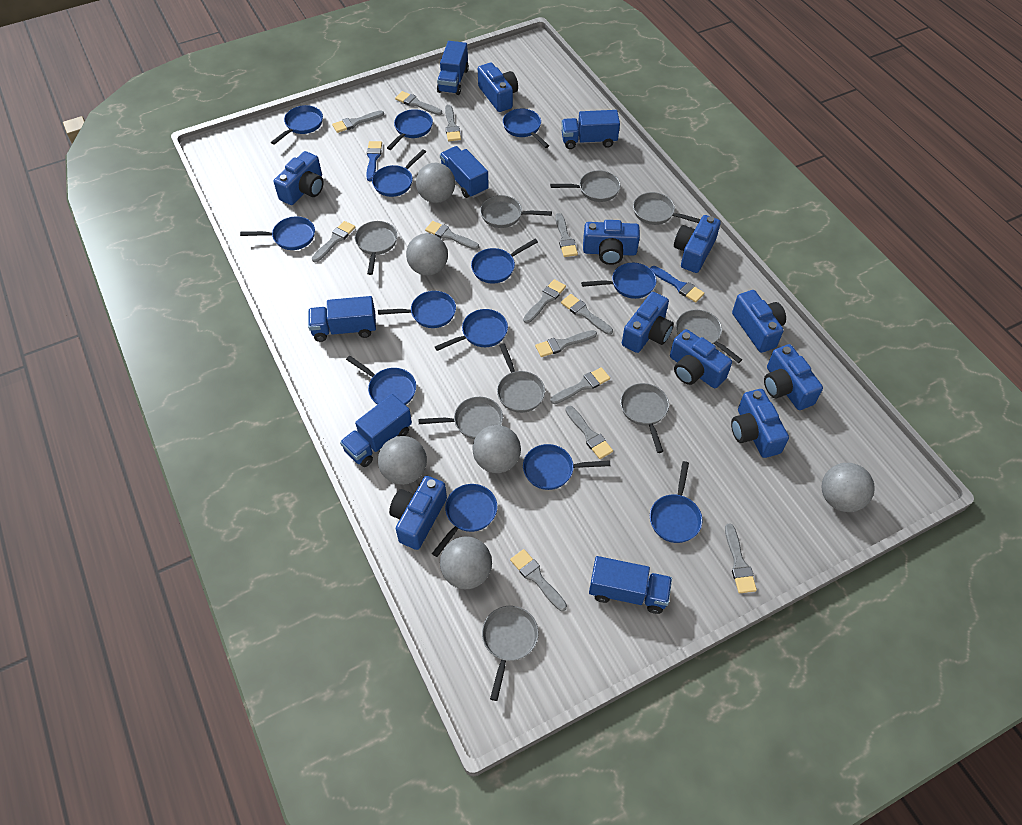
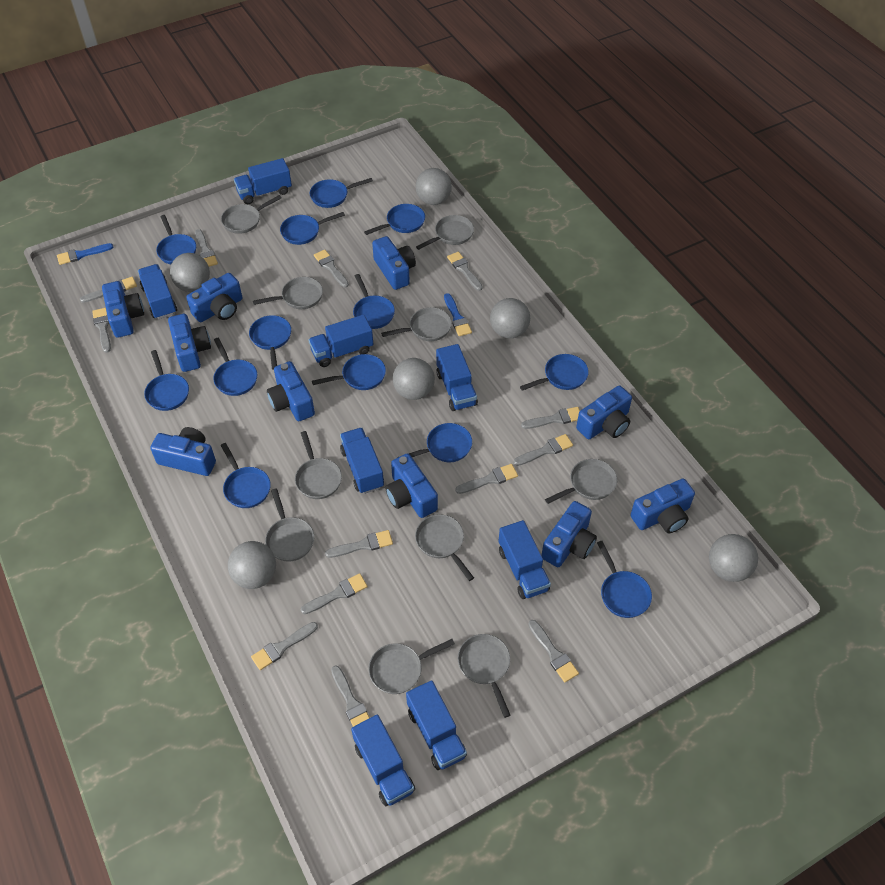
blue truck: [308,296,376,342] [340,394,412,467] [437,41,469,95] [440,146,489,198] [561,110,620,149] [589,556,672,614] = 6 -> [138,264,177,319] [234,158,292,204] [308,315,373,367] [340,428,384,494] [351,714,415,806] [406,680,467,770] [436,344,478,411] [499,520,551,599] = 8
grey pan: [355,221,397,275] [418,397,503,439] [480,195,552,228] [482,606,539,701] [497,343,545,413] [550,170,620,202] [620,383,669,453] [633,192,700,225] [676,310,742,363] = 9 -> [221,195,282,234] [253,277,323,309] [265,489,314,562] [295,431,342,499] [368,639,455,694] [381,307,452,341] [415,514,474,581] [416,215,474,250] [458,634,510,718] [545,459,617,504] = 10

